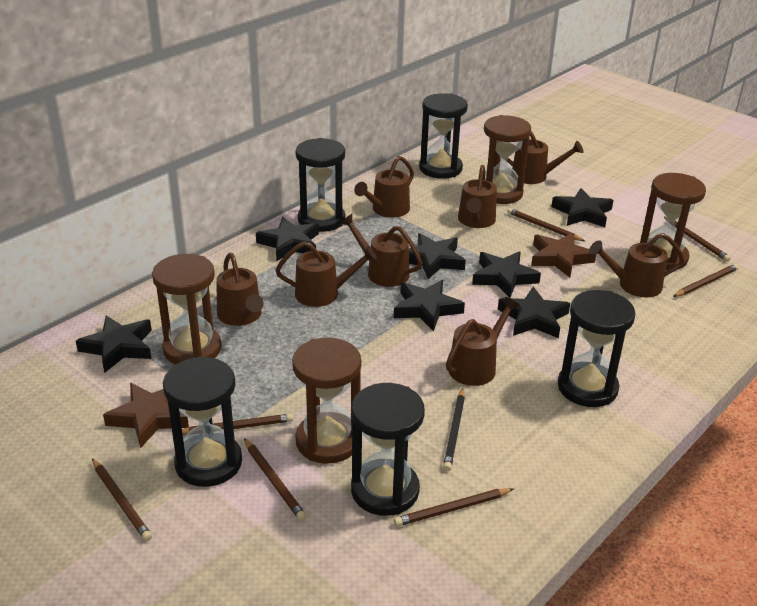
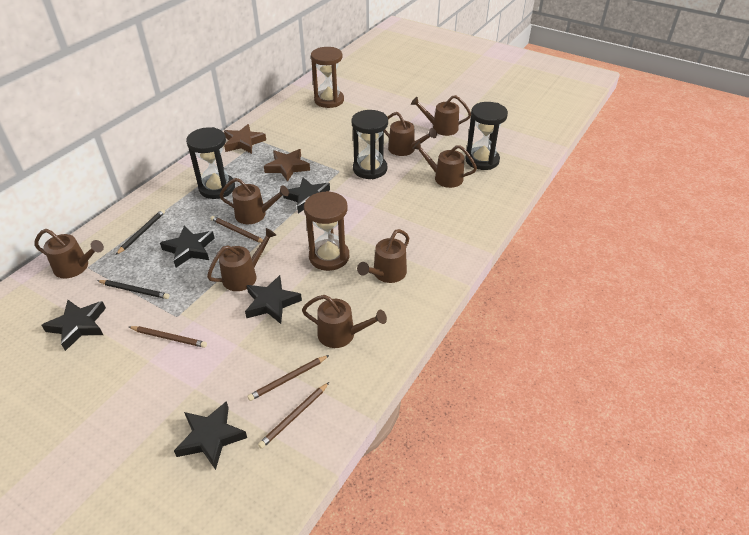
black hourglass: [163,356,242,487] [296,138,345,232] [351,383,425,516] [419,93,468,179] [558,290,636,407] = 5 -> [186,127,235,199] [351,110,388,179] [465,102,508,170] = 3
black pencil: [443,388,465,471] = 1 -> [97,280,169,299] [116,209,165,255] = 2
black star: [76,316,152,373] [256,217,319,261] [394,280,465,331] [409,233,466,279] [472,251,541,298] [498,287,570,338] [551,188,614,227] = 7 -> [42,300,106,351] [160,226,214,268] [174,401,247,470] [245,275,302,324] [283,177,330,213] = 5
brown hourglass: [152,254,222,364] [292,338,361,464] [484,115,531,204] [640,173,706,270] = 4 -> [304,191,349,271] [311,47,344,108] = 2
brown pencil: [92,458,152,541] [182,413,294,435] [244,438,307,521] [394,488,514,526] [507,208,585,241] [664,217,731,262] [673,264,739,297] = 7 -> [129,326,207,348] [211,216,263,243] [247,355,329,401] [258,382,329,449] = 4

